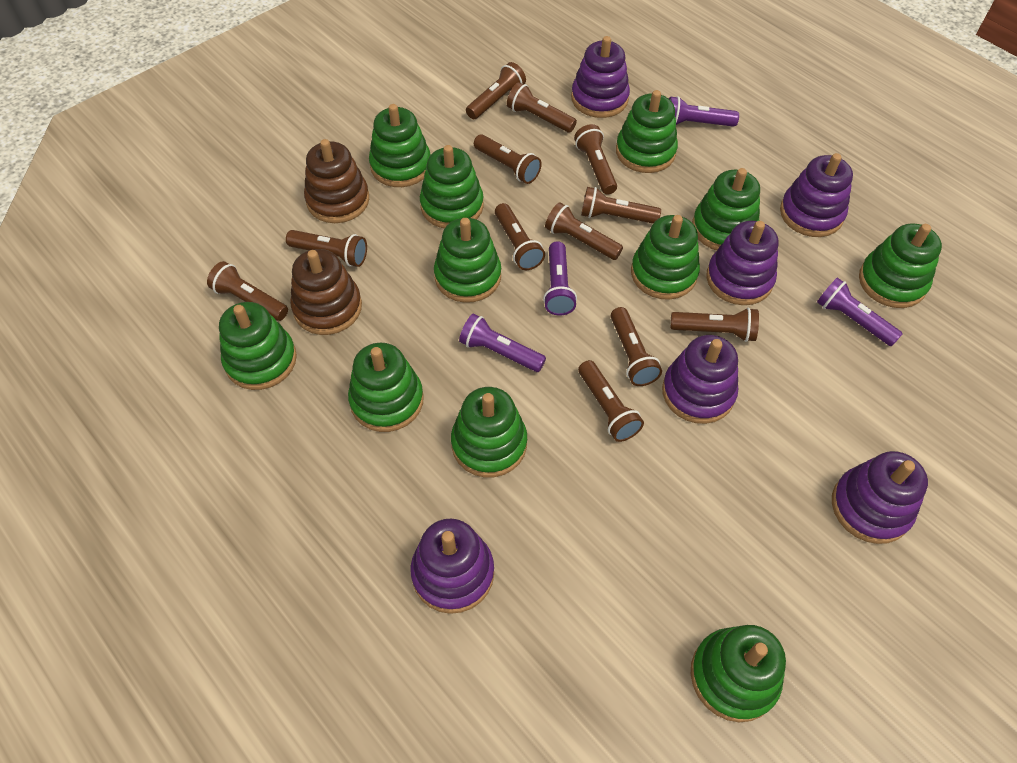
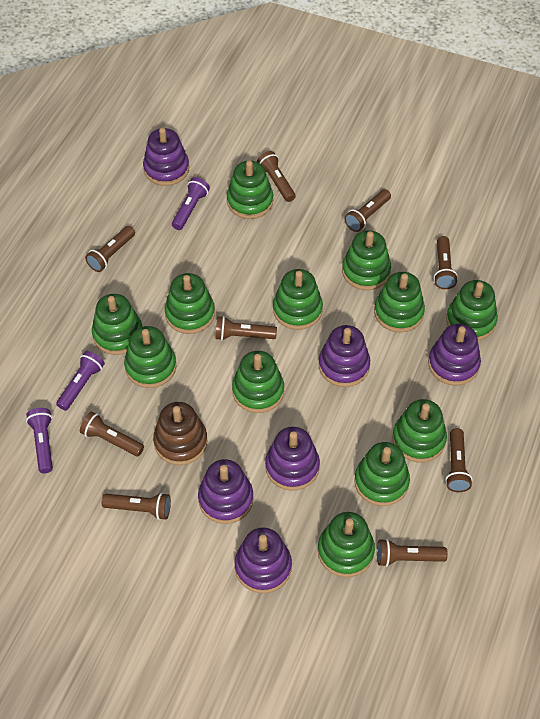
brown flashlight: [207,261,288,321] [286,230,367,267] [466,62,526,119] [474,134,542,184] [495,203,545,270] [507,82,577,133] [545,202,623,260] [574,124,617,195] [578,360,644,442] [581,187,661,223] [611,307,662,386] [670,307,759,342] = 12 -> [80,412,144,456] [85,226,135,272] [102,493,171,520] [215,316,277,341] [257,151,296,202] [344,189,391,232] [377,539,448,567] [434,236,458,289] [445,428,473,492] = 9
brown stacking toy: [290,249,362,335] [304,139,369,223] = 2 -> [153,402,207,465] = 1
green stacking toy: [219,302,297,390] [348,343,424,432] [369,104,431,187] [420,145,484,228] [434,218,501,303] [451,387,527,477] [616,90,678,173] [631,215,700,300] [691,625,786,722] [692,168,760,250] [859,224,942,308] = 11 -> [92,294,142,355] [124,326,177,388] [165,273,215,334] [227,160,273,219] [232,351,284,413] [273,269,323,330] [318,512,375,577] [342,230,391,290] [354,442,410,506] [374,272,425,333] [392,399,447,463] [446,280,498,340] = 12
purple flashlight: [459,313,546,372] [543,241,577,316] [669,96,739,127] [817,278,902,346] = 4 -> [26,408,53,473] [56,351,105,411] [172,177,210,230] = 3

